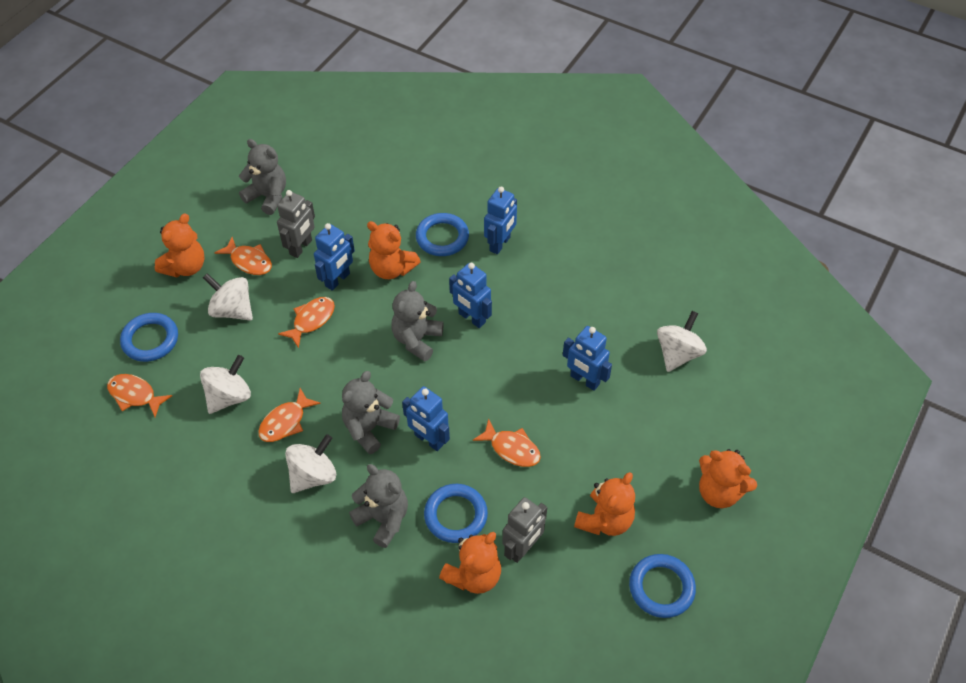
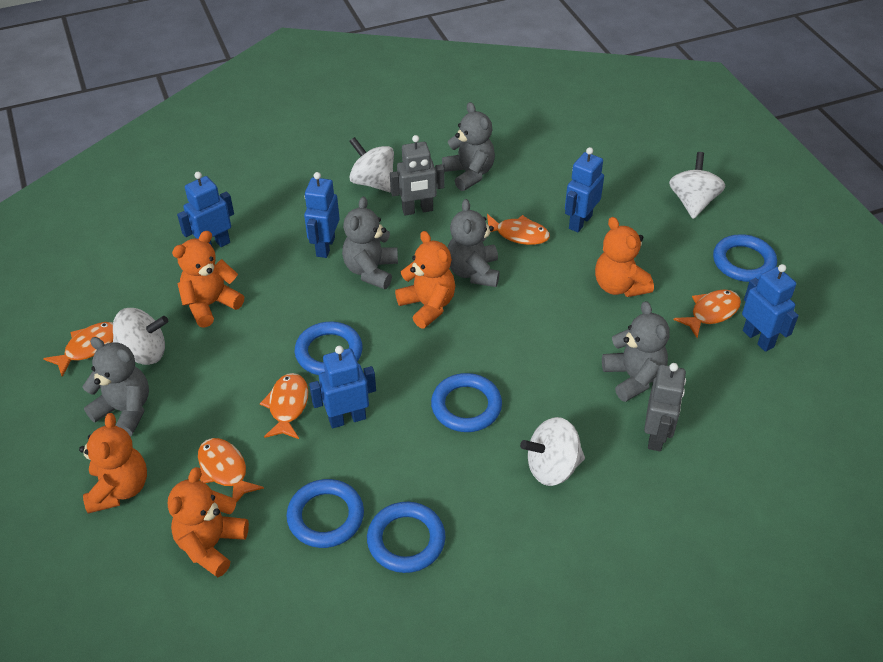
blue ring: [120,313,178,362] [416,213,469,256] [424,484,488,543] [629,554,696,618] = 4 -> [286,479,364,548] [295,321,363,375] [367,502,446,573] [431,373,502,432] [713,234,777,282] = 5
grey teddy bear: [239,139,286,215] [342,371,400,454] [349,464,408,548] [391,281,444,361] = 4 -> [82,337,149,436] [342,197,398,289] [442,102,495,191] [448,199,500,287] [602,301,670,402] = 5

